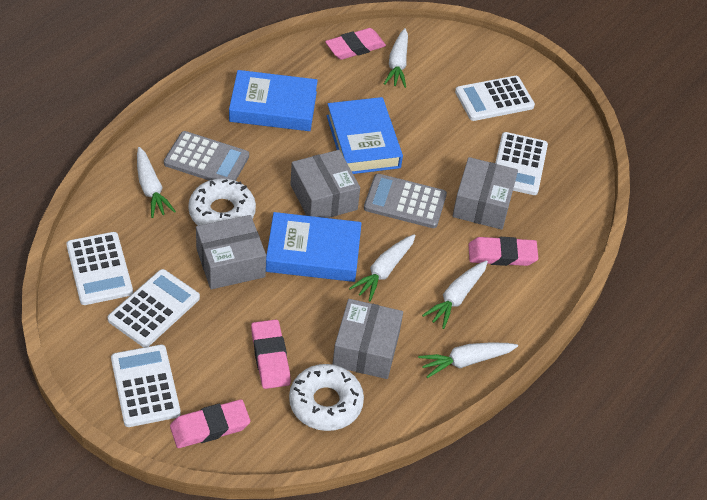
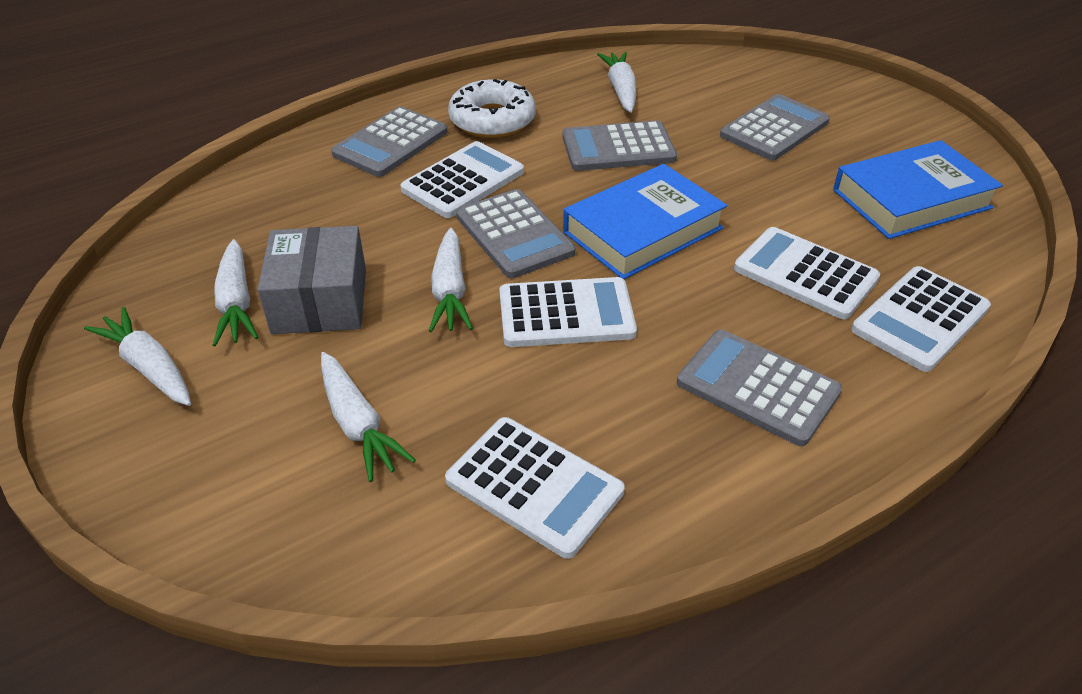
blue book: [229,70,318,131] [266,212,362,282] [327,97,403,174] = 3 -> [563,164,727,279] [833,140,1003,239] = 2
grey box: [196,215,266,289] [290,150,360,218] [332,299,403,379] [453,157,518,230] = 4 -> [258,226,366,334] = 1
grey calculator: [164,131,249,181] [364,174,447,228] = 2 -> [331,106,448,177] [456,189,575,278] [562,120,677,171] [677,329,842,446] [720,94,830,160] = 5
pink eraser: [170,399,250,448] [251,319,291,389] [325,28,386,60] [469,237,538,266] = 4 -> none = 0
white donut: [188,178,256,226] [289,364,364,431] = 2 -> [448,79,536,138] = 1

